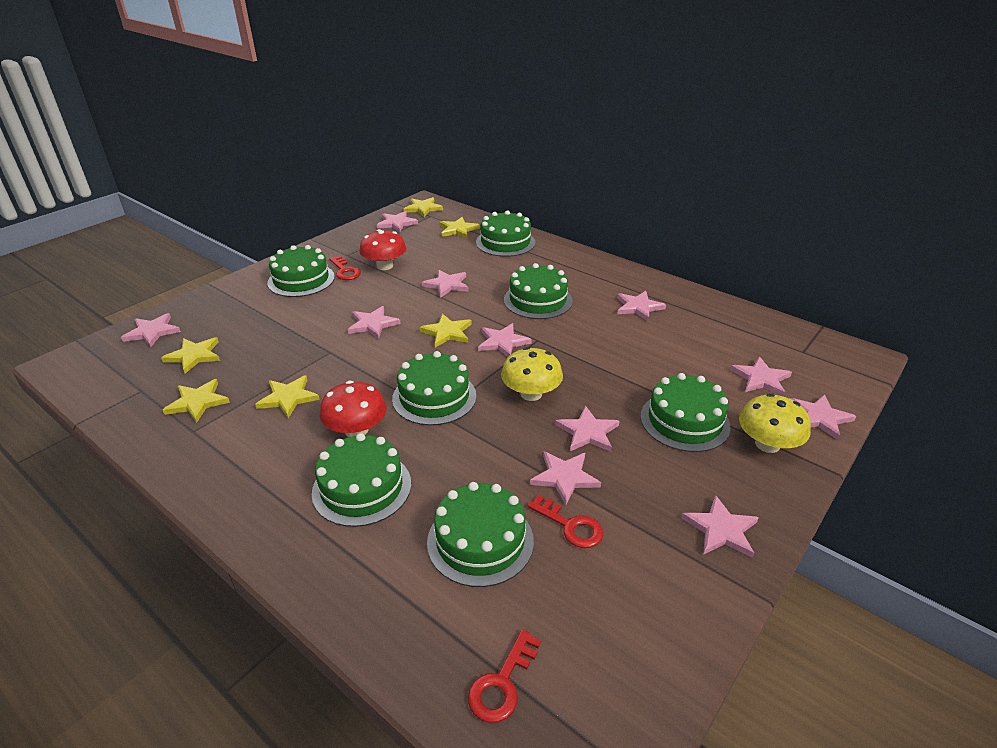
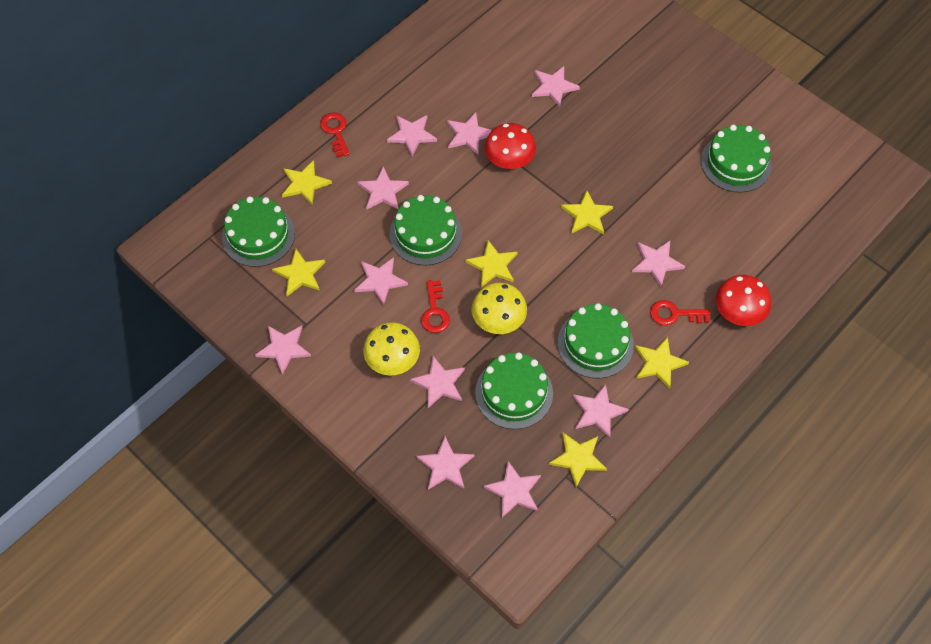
green cake: [267,245,335,297] [312,433,411,527] [392,351,476,425] [427,482,534,587] [476,210,535,257] [504,263,573,319] [640,373,731,452] = 7 -> [222,196,295,267] [390,195,462,266] [475,353,553,429] [558,303,634,378] [701,125,772,193] = 5

